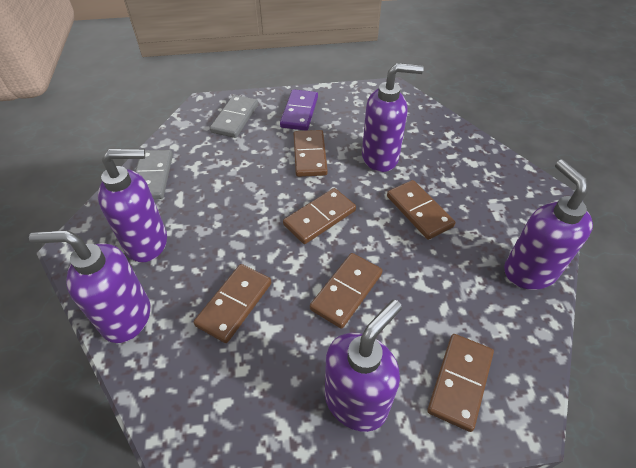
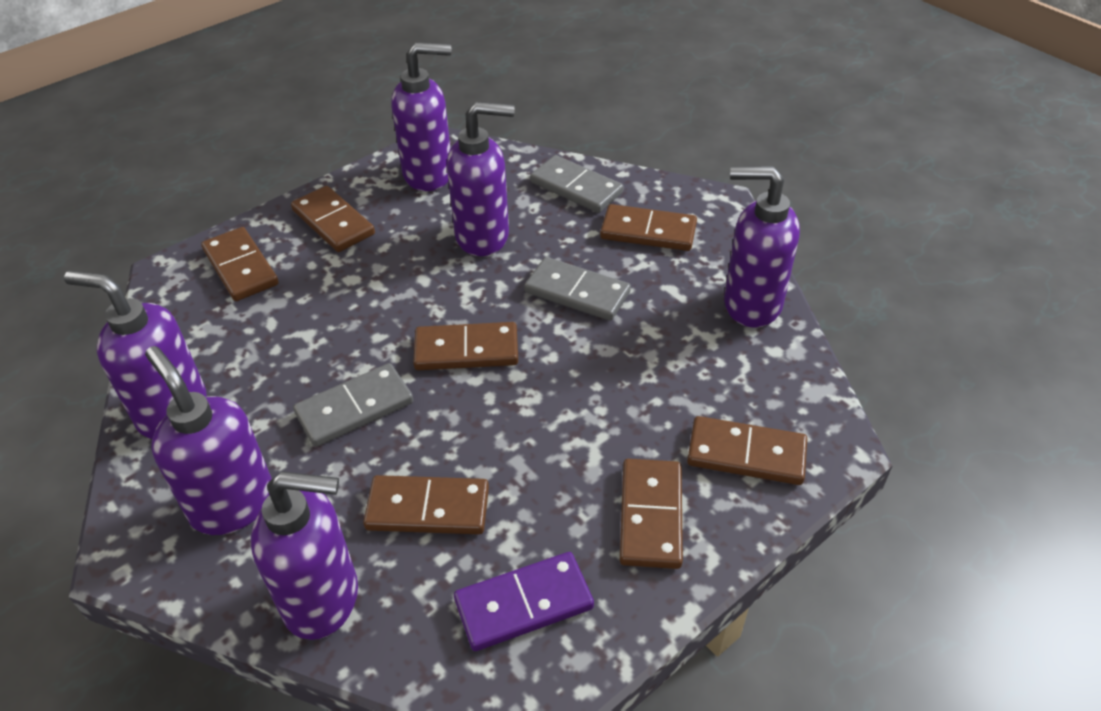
brown domino: [194,264,272,343] [283,188,356,244] [294,130,328,177] [310,253,383,329] [387,180,455,240] [427,334,494,432] = 6 -> [201,227,279,301] [291,186,375,252] [363,475,489,534] [413,322,518,370] [600,204,697,251] [620,459,683,569] [687,416,807,485] = 7
grey domino: [135,150,173,199] [210,95,258,138] = 2 -> [293,363,413,447] [524,257,631,321] [530,155,623,213] = 3
purple soap dispenser: [29,230,150,343] [98,149,167,262] [325,299,402,432] [362,63,424,172] [504,160,593,290] = 5 -> [64,271,207,439] [145,346,272,535] [251,472,358,640] [391,42,451,191] [447,102,515,256] [724,166,800,328] = 6

